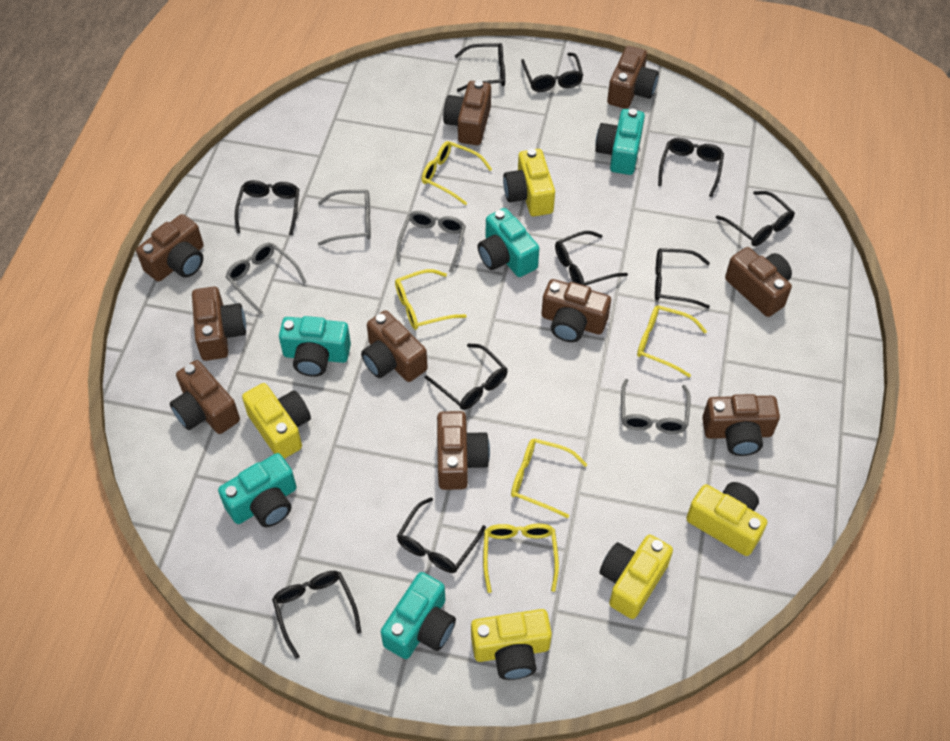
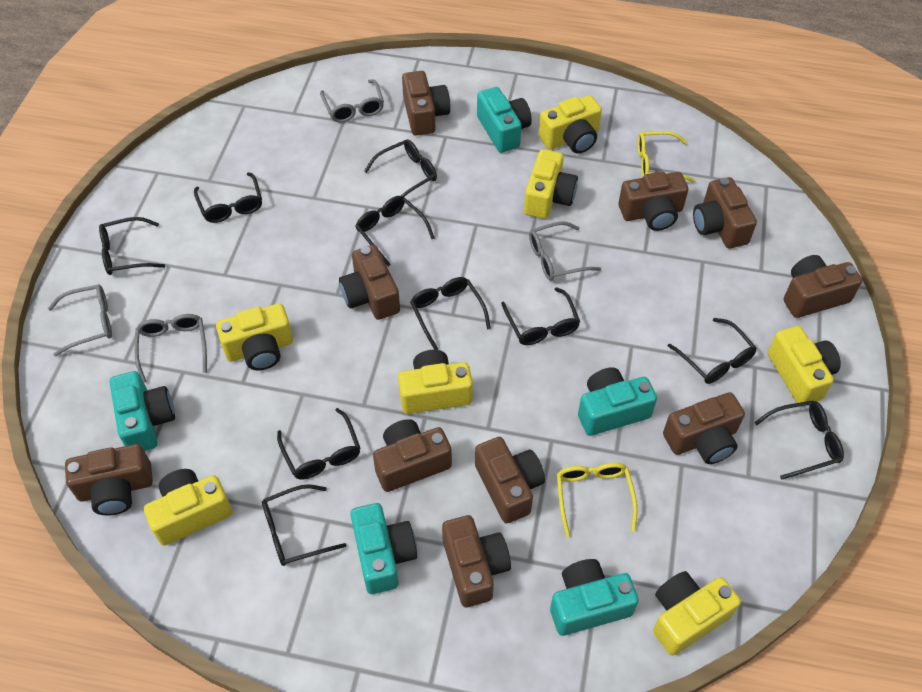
yellow camera: [242,383,311,459] [471,609,552,680] [503,149,555,216] [599,534,673,619] [686,482,767,556] = 5 -> [144,469,232,546] [216,303,293,370] [398,350,473,414] [524,149,578,219] [539,95,602,153] [653,571,741,656] [768,326,841,403] = 7
yellow glasses: [395,269,467,330] [422,141,492,205] [483,524,559,593] [511,438,587,518] [637,305,707,377] = 5 -> [557,463,637,537] [638,131,695,183] = 2

